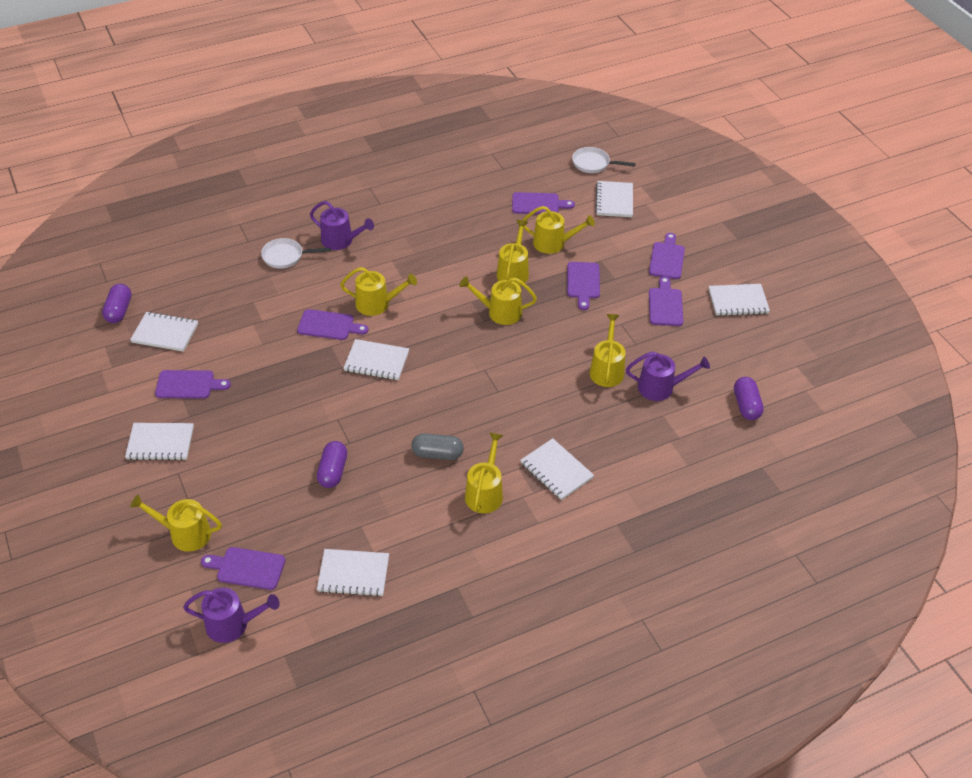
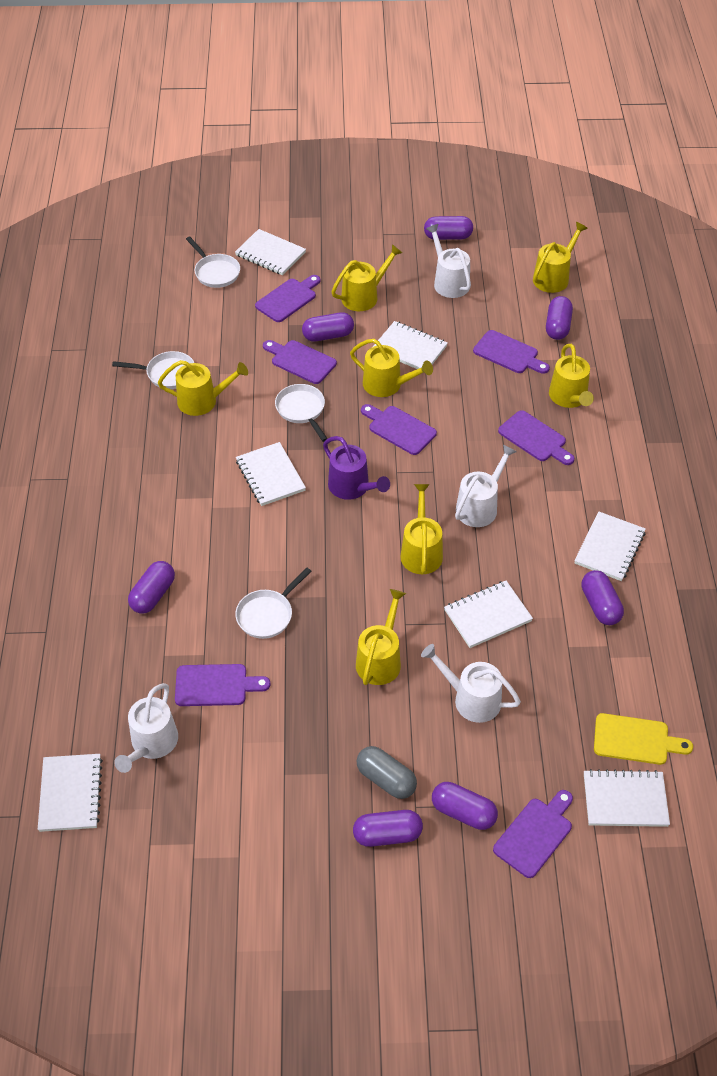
purple capsule: [102,284,132,323] [317,441,347,488] [734,377,764,420] = 3 -> [128,561,175,614] [302,312,354,342] [353,810,423,847] [424,216,473,240] [432,782,498,830] [546,296,573,340] [581,570,624,625] = 7
purple watering can: [183,588,280,643] [310,201,374,250] [626,352,710,401] = 3 -> [323,436,390,500] = 1
white pan: [261,238,331,269] [572,147,636,173] = 2 -> [112,351,194,389] [186,237,240,288] [235,568,312,639] [275,384,328,442] = 4
white watering can: none = 0 -> [114,683,178,773] [421,644,521,723] [426,224,471,298] [455,444,517,527] = 4
yellow cutting board: none = 0 -> [594,713,693,765] = 1

